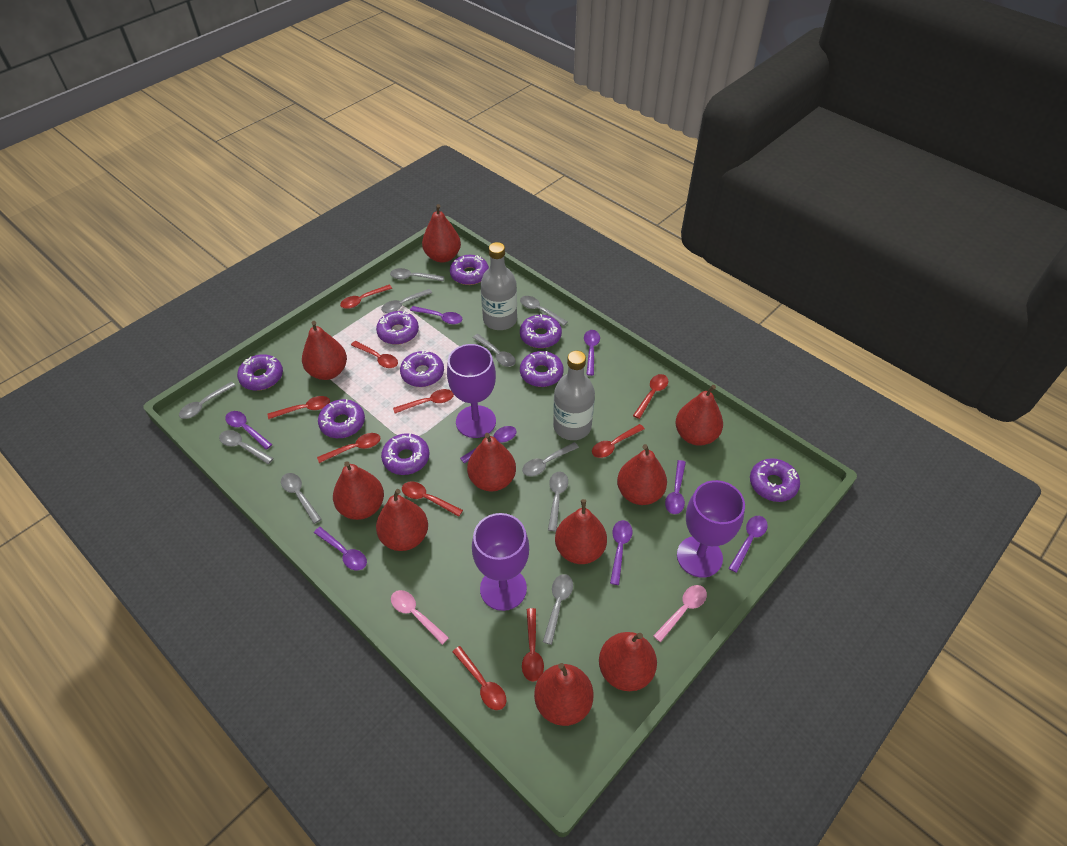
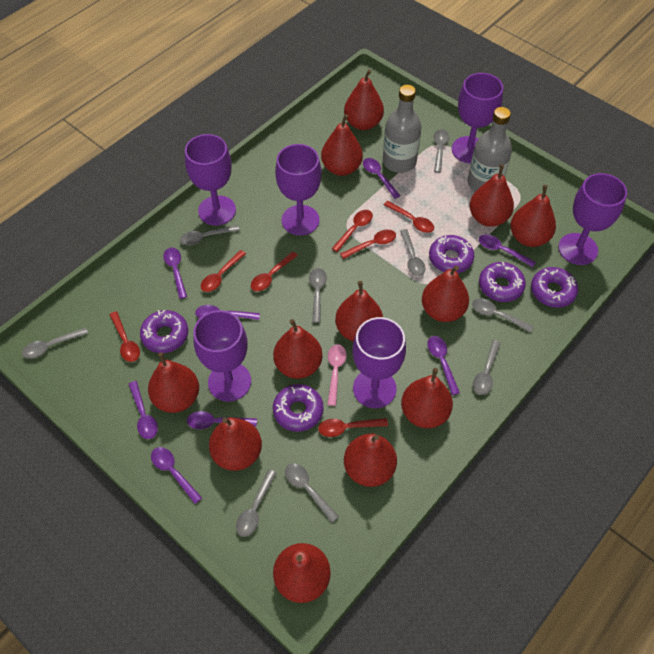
grey spoon: [179,382,236,419] [219,430,274,464] [281,473,321,524] [381,289,432,313] [390,268,444,281] [473,334,516,367] [520,296,568,326] [522,442,579,476] [543,574,573,645] [548,472,568,531] = 10 -> [22,327,88,359] [180,225,240,245] [236,469,276,537] [285,463,339,522] [309,268,327,323] [400,229,426,276] [434,129,449,173] [472,299,534,332] [473,340,501,395] = 9
pink spoon: [391,590,449,645] [653,585,707,642] = 2 -> [327,344,347,406] = 1
purple donut: [237,354,283,391] [318,399,365,438] [376,311,419,345] [381,433,429,475] [400,350,444,387] [450,255,489,285] [520,314,562,348] [520,351,563,387] [750,458,800,502] = 9 -> [140,310,188,353] [273,384,323,432] [429,235,474,273] [479,262,526,302] [531,267,578,308] = 5
purple goblet: [447,344,496,438] [472,513,529,611] [677,480,745,578] = 3 -> [185,134,236,225] [193,310,251,402] [275,144,322,235] [352,317,406,408] [452,73,503,163] [558,173,627,265] = 6
red pear: [302,321,347,380] [333,461,384,520] [376,489,428,551] [422,204,461,262] [467,433,516,492] [534,663,594,726] [555,499,607,564] [599,632,657,691] [617,444,667,505] [675,385,723,446] = 10 -> [148,352,199,413] [209,417,262,471] [273,319,323,379] [273,543,331,603] [321,114,363,176] [335,281,383,341] [344,70,384,130] [344,433,397,487] [401,368,453,428] [422,265,469,322] [470,164,514,227] [511,185,556,247] = 12
red spoon: [268,396,330,419] [317,433,380,463] [340,285,392,309] [351,341,398,368] [393,389,454,414] [402,481,463,517] [452,646,506,710] [522,608,544,682] [592,424,645,458] [633,374,668,419] = 10 -> [110,311,140,362] [201,250,246,292] [251,251,298,291] [318,418,388,437] [331,210,373,252] [340,229,396,259] [384,201,434,233] = 7

